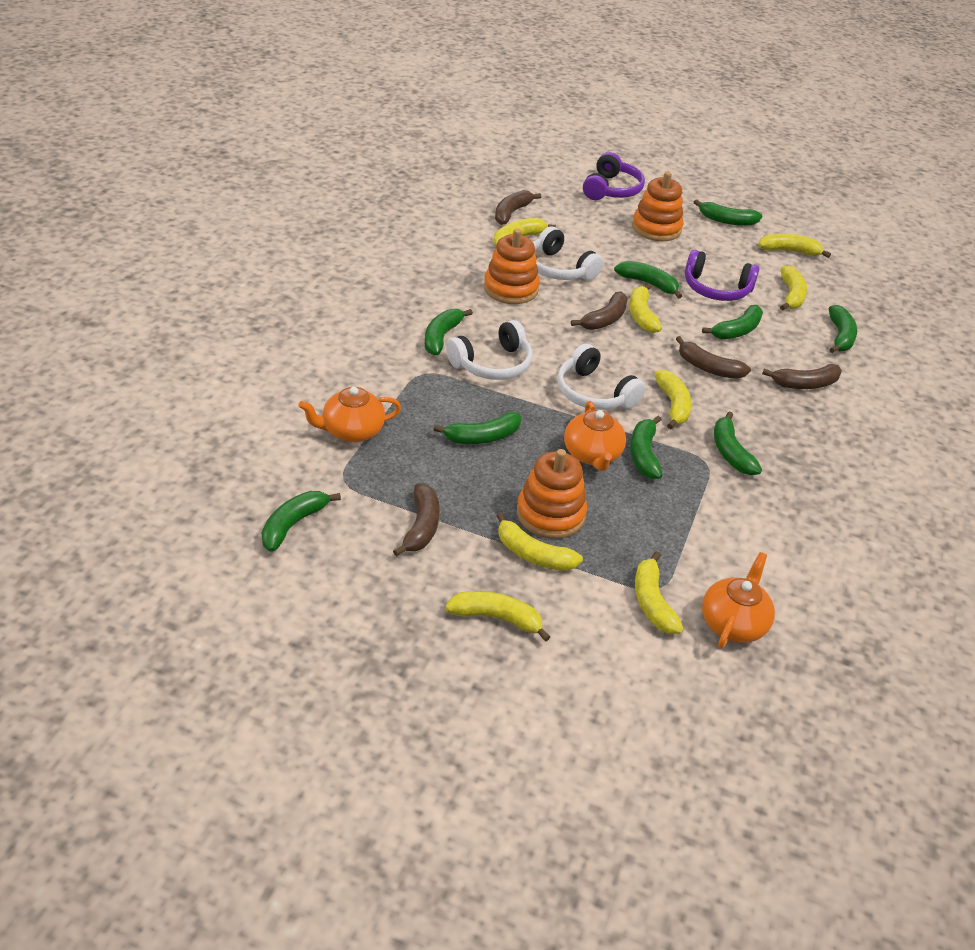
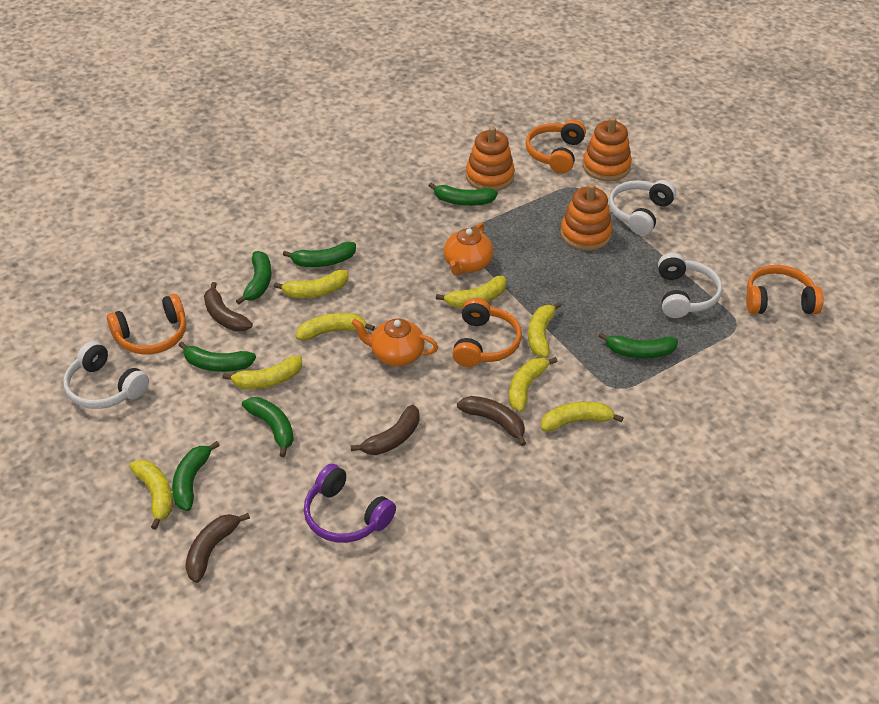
brown banana: [393,483,440,557] [495,190,541,225] [571,291,628,330] [676,336,751,379] [762,364,842,389] = 5 -> [185,513,250,583] [204,282,253,332] [351,405,419,455] [457,396,526,446] = 4
green banana: [262,491,341,552] [425,309,473,355] [433,412,521,444] [614,261,682,299] [630,416,663,479] [694,199,762,226] [702,305,763,339] [714,411,762,475] [829,305,857,353] = 9 -> [172,441,220,511] [179,342,256,372] [236,251,271,304] [242,397,294,457] [283,242,356,267] [428,183,498,206] [599,332,678,358] = 7
orange headphones: none = 0 -> [107,294,186,355] [452,298,522,367] [526,120,586,173] [746,265,824,314] = 4
orange teapot: [298,387,401,442] [564,401,626,471] [702,552,775,648] = 3 -> [351,318,438,366] [444,222,493,275] = 2
purple headphones: [583,152,645,200] [685,250,759,301] = 2 -> [304,464,396,543] = 1

